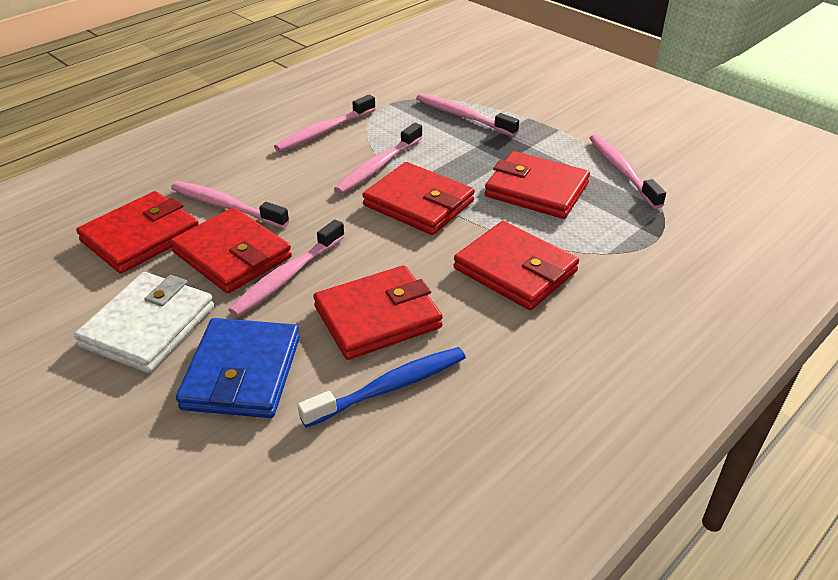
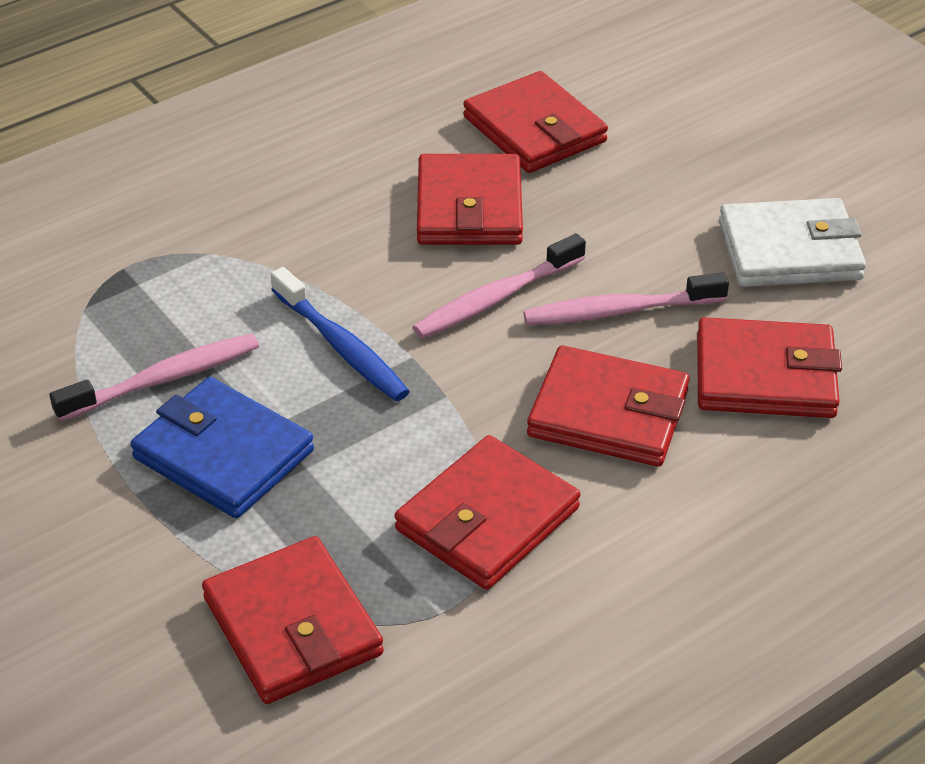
pink toothbrush: [171,181,289,228] [228,220,345,317] [274,95,376,152] [334,123,423,194] [416,93,519,136] [590,134,666,209] = 6 -> [49,334,259,421] [413,233,586,339] [523,272,729,325] = 3

